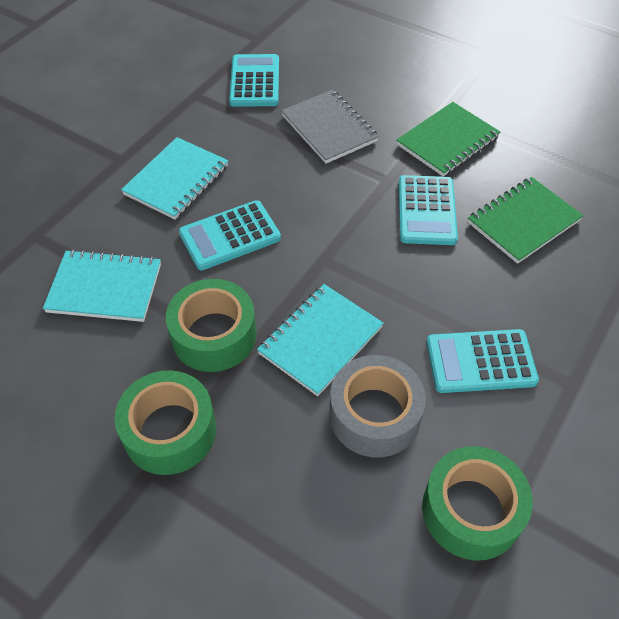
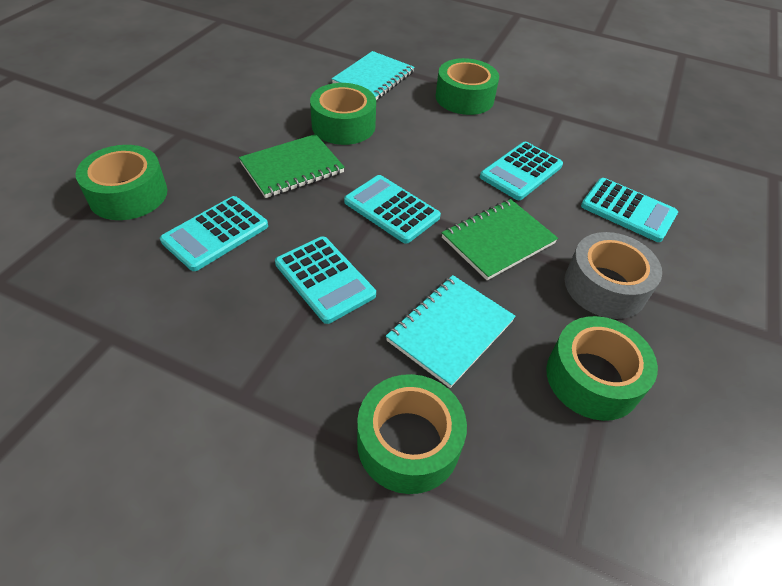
green tape: [114,370,216,475] [166,279,257,372] [422,446,533,561] = 3 -> [76,145,167,220] [310,83,376,145] [357,374,467,494] [436,58,499,115] [546,316,658,421] = 5
grey notebook: [281,90,379,164] = 1 -> none = 0
turquoise calculator: [179,200,281,270] [229,54,279,107] [399,175,458,245] [426,329,539,393] = 4 -> [160,196,268,271] [275,236,376,324] [344,175,441,244] [480,142,563,200] [581,178,678,242] = 5
turquoise notebook: [43,249,161,322] [121,137,228,220] [257,284,384,396] = 3 -> [332,51,414,100] [386,275,516,388] = 2

